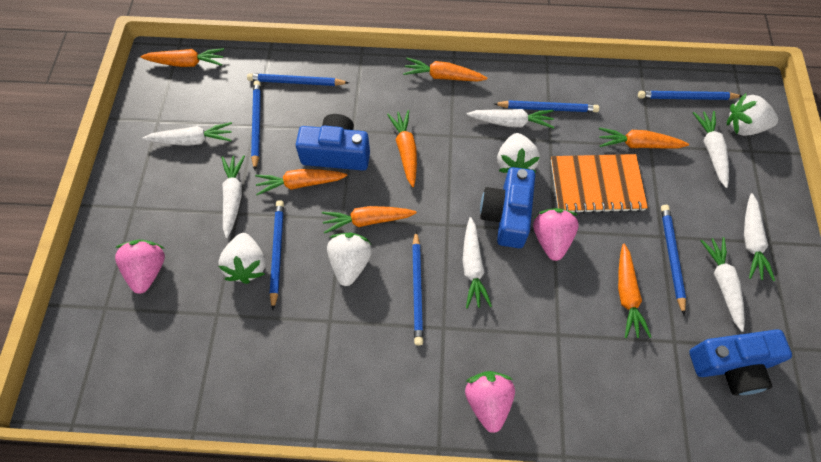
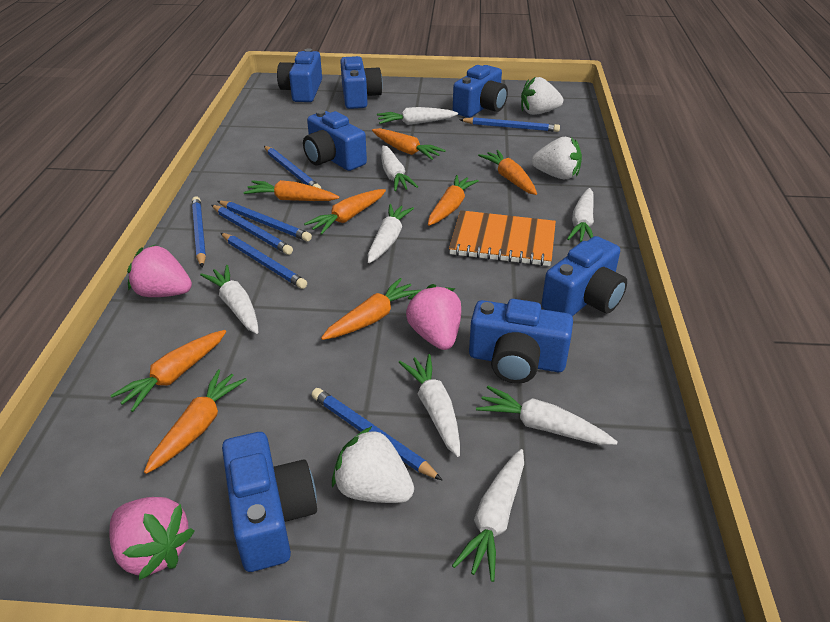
blue camera: [296,114,370,171] [480,167,535,248] [689,330,792,395] = 3 -> [222,432,317,572] [277,48,322,102] [303,110,367,171] [340,56,383,109] [453,65,508,118] [469,299,573,384] [541,236,627,316] = 7
orange carrot: [140,48,224,67] [255,169,347,195] [322,206,417,234] [387,110,417,187] [403,58,487,82] [599,127,689,148] [618,244,651,338] = 7 -> [110,330,226,412] [144,369,247,474] [243,180,339,201] [304,189,386,235] [321,278,421,340] [372,128,446,160] [428,175,479,226] [478,150,537,195] = 8
white carrot: [142,122,232,146] [222,155,245,238] [463,217,492,309] [467,109,554,129] [693,111,729,188] [700,237,745,332] [744,193,775,281] = 7 -> [200,265,258,334] [368,204,414,263] [377,107,458,125] [381,145,418,191] [399,354,460,457] [452,449,524,582] [476,386,618,445] [567,188,594,242] = 8
white strawberry: [219,233,266,284] [327,233,372,286] [497,133,540,174] [727,93,778,136] = 4 -> [332,426,414,503] [521,77,563,115] [531,137,582,179] = 3

